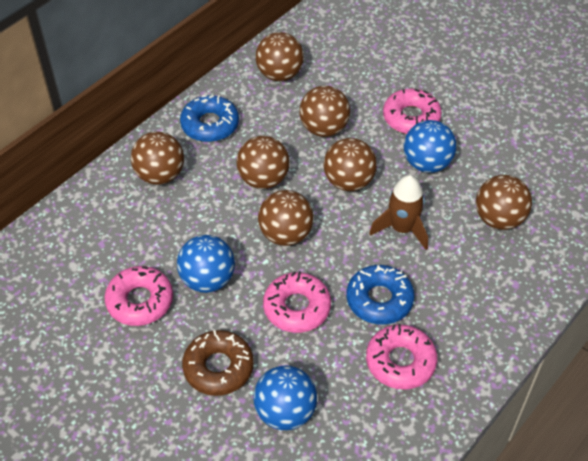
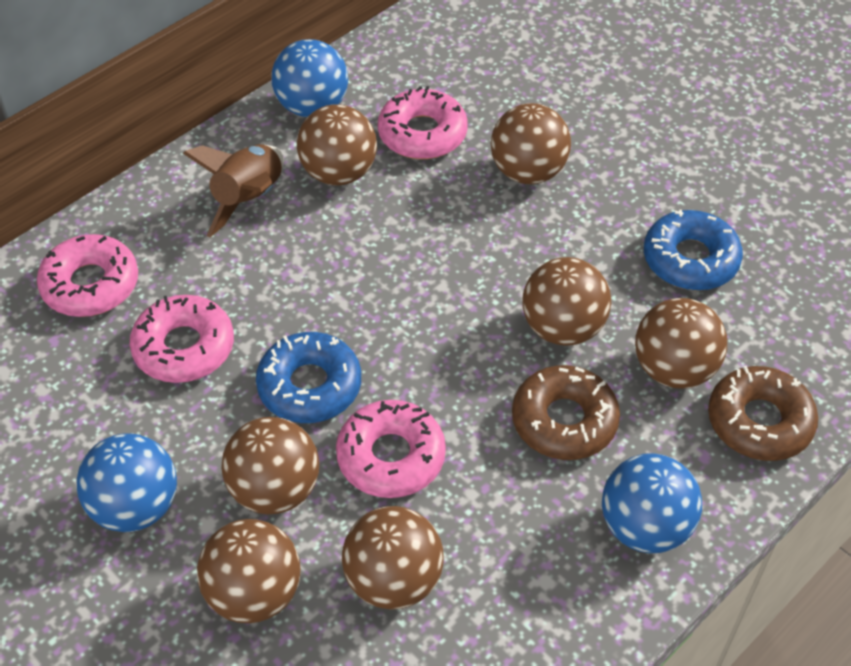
brown donut: [182,330,254,396] = 1 -> [512,365,620,460] [708,366,818,461] = 2

